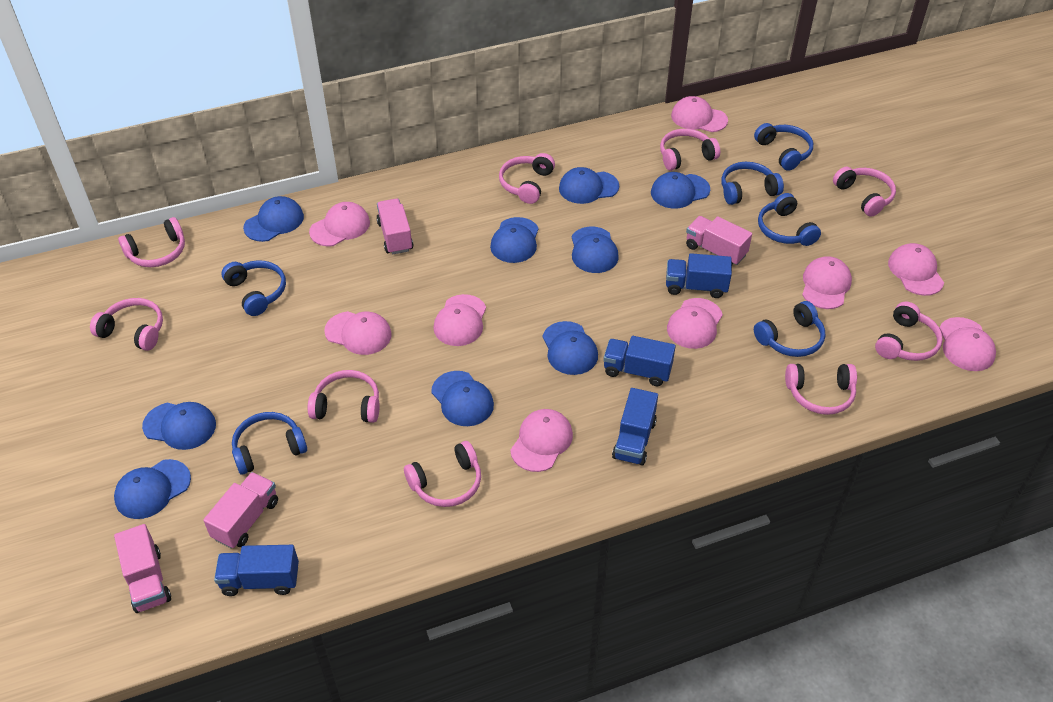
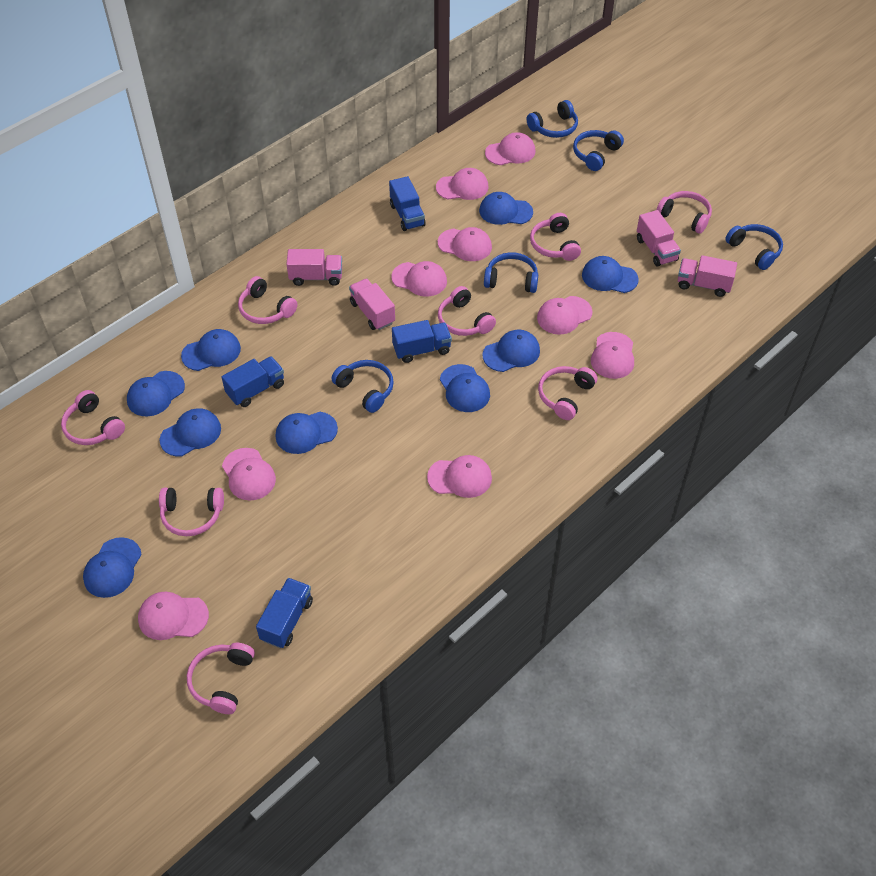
blue headphones: [221,260,286,316] [232,412,307,475] [722,162,784,205] [754,123,813,171] [754,301,825,357] [758,193,821,246] = 6 -> [332,360,394,413] [484,252,538,293] [527,100,578,138] [573,130,624,171] [725,224,783,270] = 5
pink headphones: [90,298,163,351] [118,217,185,267] [308,370,379,423] [404,441,481,507] [499,153,555,204] [660,129,720,171] [785,364,857,415] [833,167,896,217] [875,301,943,361] = 9 -> [61,390,125,445] [159,488,224,536] [187,643,255,714] [238,276,297,324] [438,286,496,336] [530,213,581,261] [538,366,597,420] [657,191,712,234] = 8

